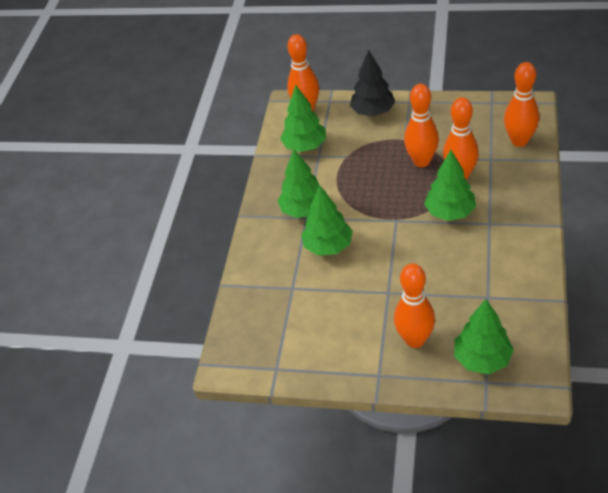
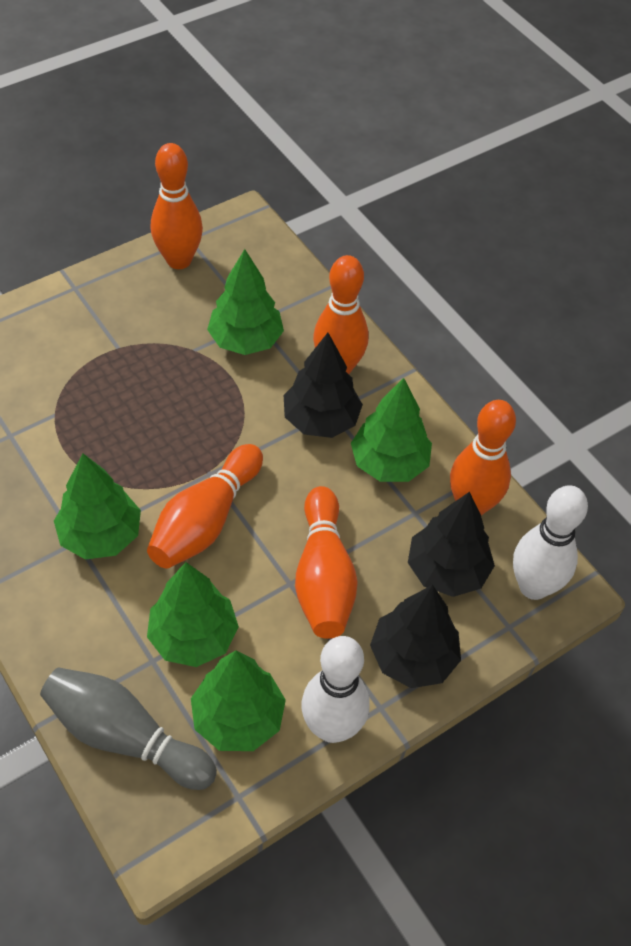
black tree: [350,49,395,116] = 1 -> [284,333,363,438] [370,585,461,688] [408,492,495,597] = 3
grey bowling pin: none = 0 -> [40,667,217,790] = 1
white bowling pin: none = 0 -> [301,636,369,743] [513,486,588,600] = 2

